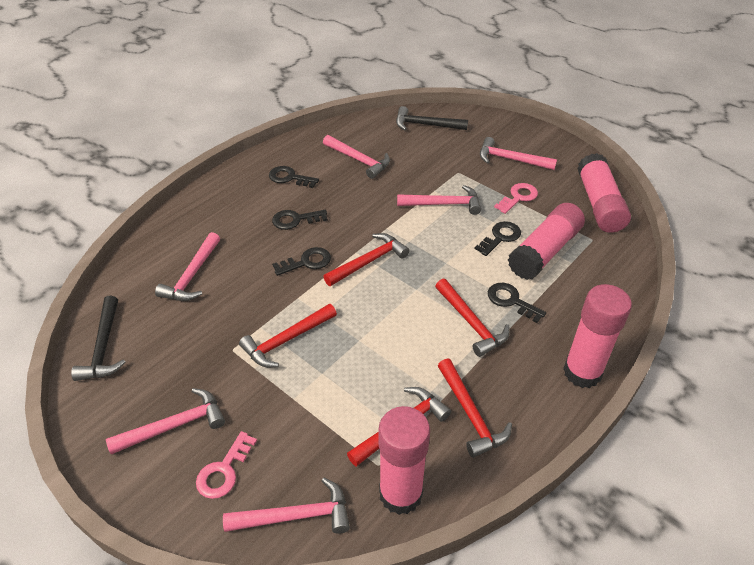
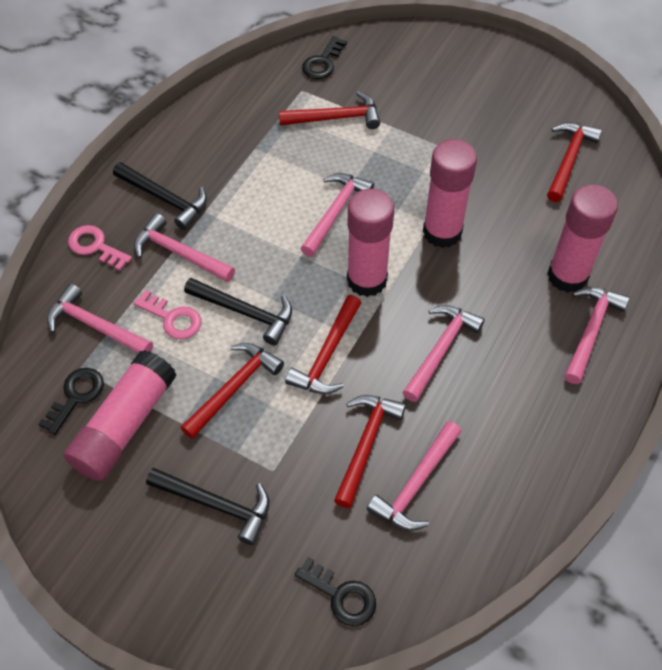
black hammer: [71,296,126,381] [396,106,468,130] = 2 -> [113,162,207,230] [146,468,269,545] [184,278,292,346] = 3
black key: [269,166,319,188] [272,210,328,230] [272,247,331,276] [474,221,521,256] [488,283,546,323] = 5 -> [38,368,104,435] [295,557,376,626] [302,36,347,79] = 3

